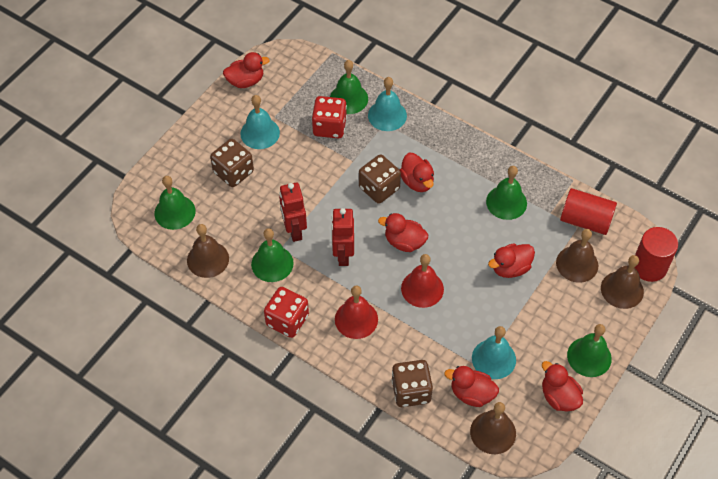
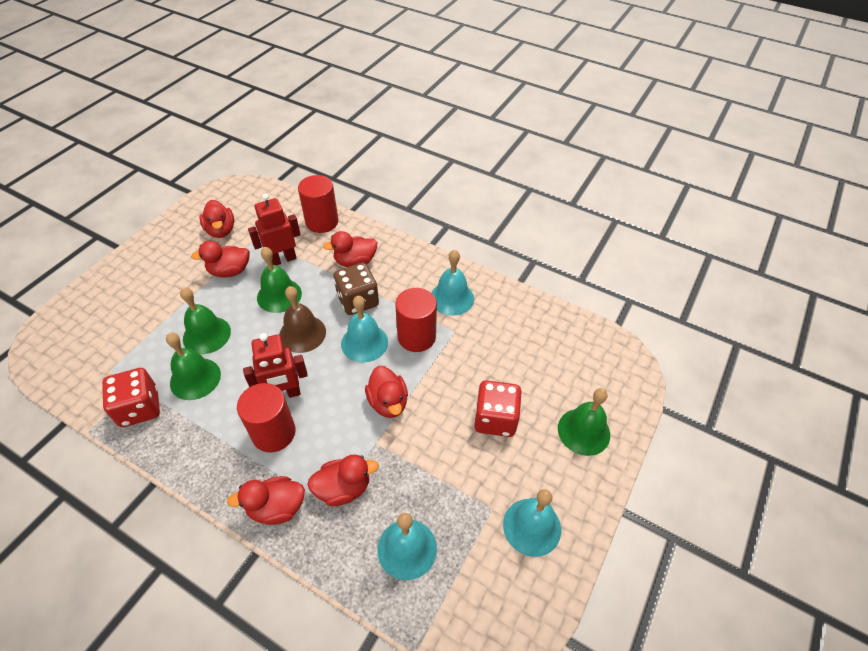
brown bell: [187,224,229,278] [470,402,516,454] [556,229,599,283] [601,255,644,309] = 4 -> [279,286,326,353] = 1
brown dice: [210,139,254,187] [359,154,401,204] [391,360,433,407] = 3 -> [334,263,379,315] = 1
green bell: [154,176,196,230] [251,228,294,282] [330,60,368,114] [486,166,527,220] [567,324,612,377] = 5 -> [166,333,221,400] [180,287,231,354] [257,247,302,313] [558,388,610,456] = 4
red bell: [335,285,378,339] [401,254,444,308] = 2 -> none = 0
red cylinder: [560,188,617,235] [634,227,678,282] = 2 -> [237,383,296,452] [298,175,338,233] [395,288,437,352] = 3
turquoise bell: [240,95,280,149] [368,77,407,131] [472,326,516,379] = 3 -> [341,296,388,362] [378,513,437,580] [431,250,474,316] [503,489,561,557] = 4

